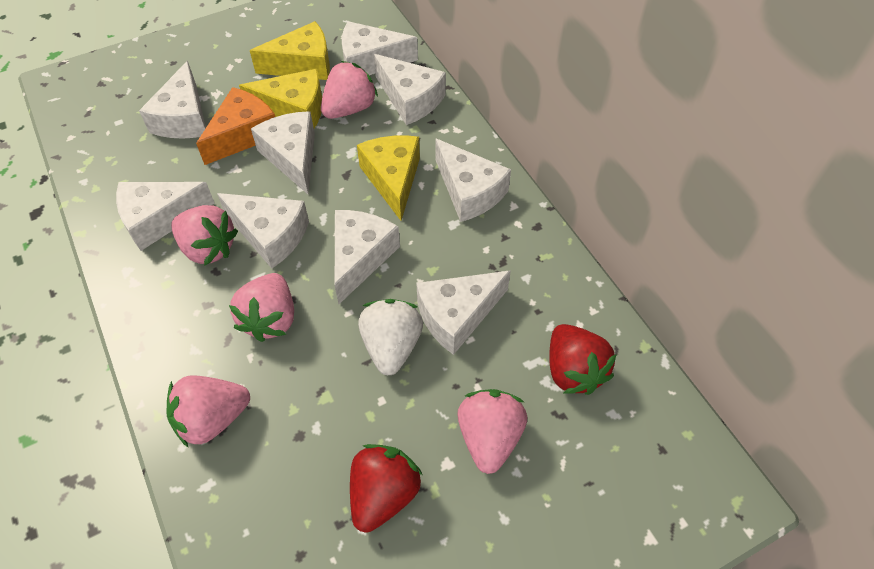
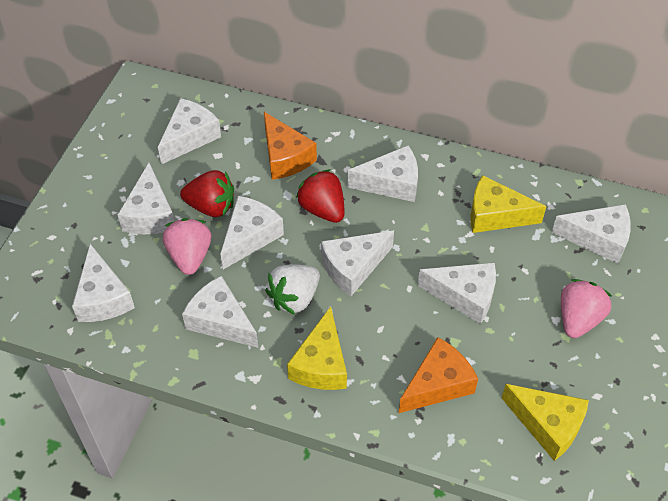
orange cheese: [196,87,275,165] = 1 -> [264,112,317,180] [399,337,478,413] = 2
pink strawberry: [167,375,250,447] [171,205,238,266] [229,273,294,342] [321,61,378,119] [457,389,527,474] = 5 -> [163,218,211,275] [561,279,612,338] = 2

